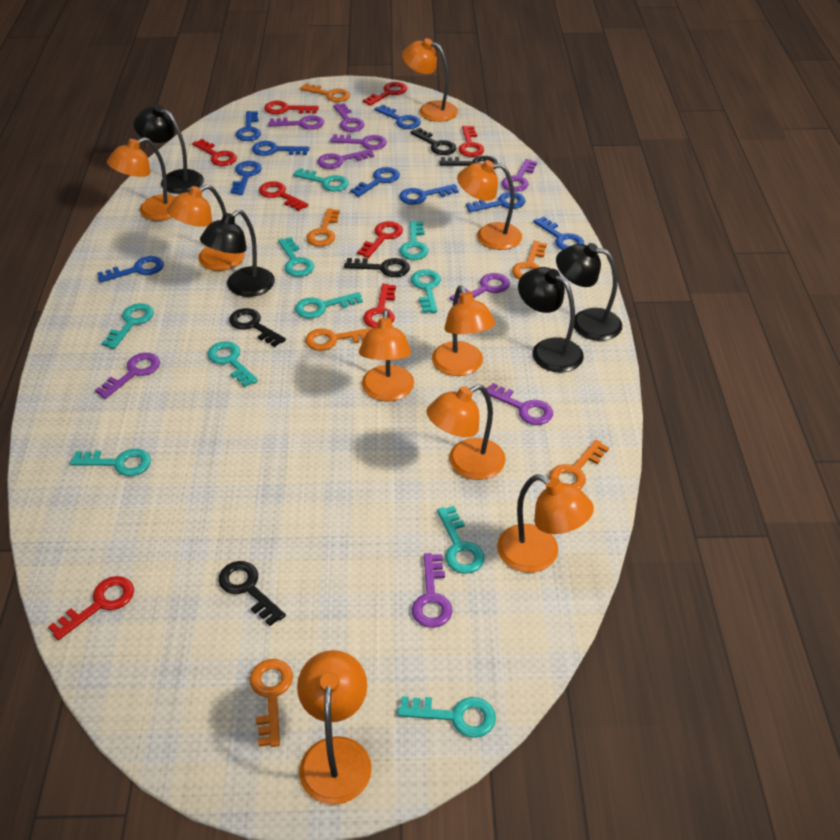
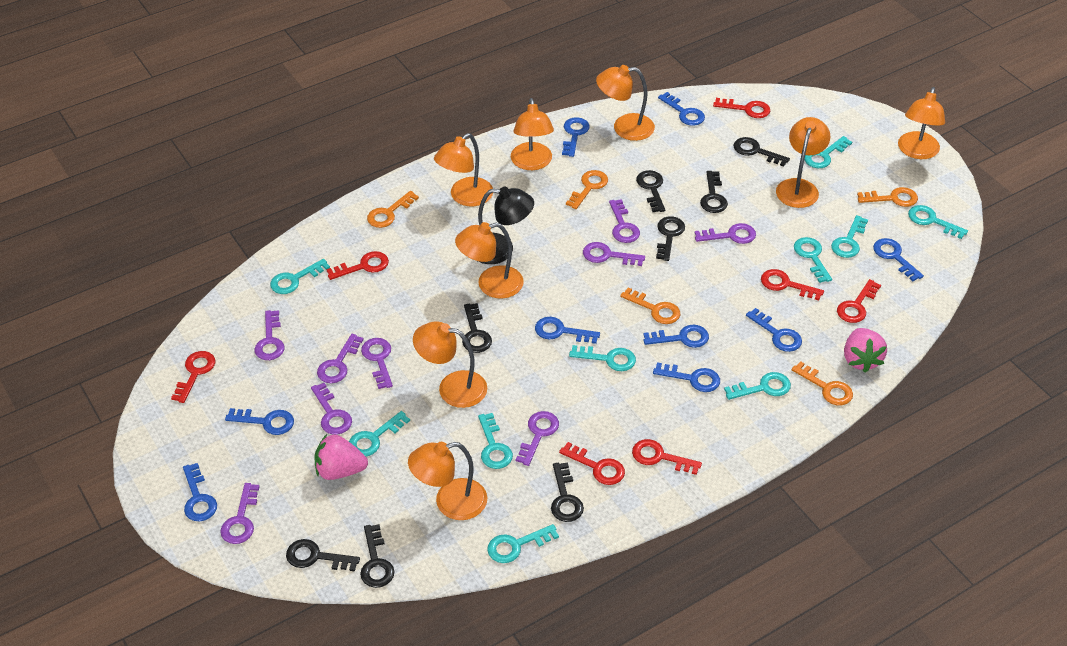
black key: [218,561,286,626] [229,308,286,347] [344,258,410,277] [411,128,456,155] [440,156,498,169] = 5 -> [286,539,360,571] [360,524,395,588] [462,303,492,353] [551,462,584,522] [636,170,665,212] [656,216,685,261] [700,171,728,213] [733,137,790,167] = 8
black lamp: [133,105,204,194] [200,210,275,297] [518,267,584,373] [556,243,622,341] = 4 -> [478,187,534,264] = 1
orange key: [250,659,293,747] [300,83,350,102] [305,328,373,351] [306,208,340,246] [512,241,547,280] [549,440,609,489] = 6 -> [367,191,419,228] [566,170,608,209] [620,287,680,324] [791,361,853,405] [857,187,918,207] = 5
orange lamp: [107,137,175,221] [167,185,245,271] [297,650,372,805] [359,310,414,402] [402,38,458,122] [426,384,506,480] [432,286,495,376] [457,160,522,250] [497,475,594,572] = 9 -> [408,442,487,520] [413,321,487,408] [434,133,493,206] [455,222,524,299] [511,98,554,170] [596,65,655,141] [776,117,830,208] [898,87,945,159] = 8
pink strawberry: none = 0 -> [314,434,368,480] [844,328,887,372] = 2
red key: [48,576,134,640] [192,139,237,166] [259,181,308,211] [264,101,319,114] [357,221,403,258] [363,82,407,106] [363,284,396,328] [459,126,484,157] = 8 -> [171,351,215,403] [327,251,389,280] [559,442,625,485] [632,439,702,475] [713,98,770,118] [761,269,824,301] [837,279,881,323] = 7

